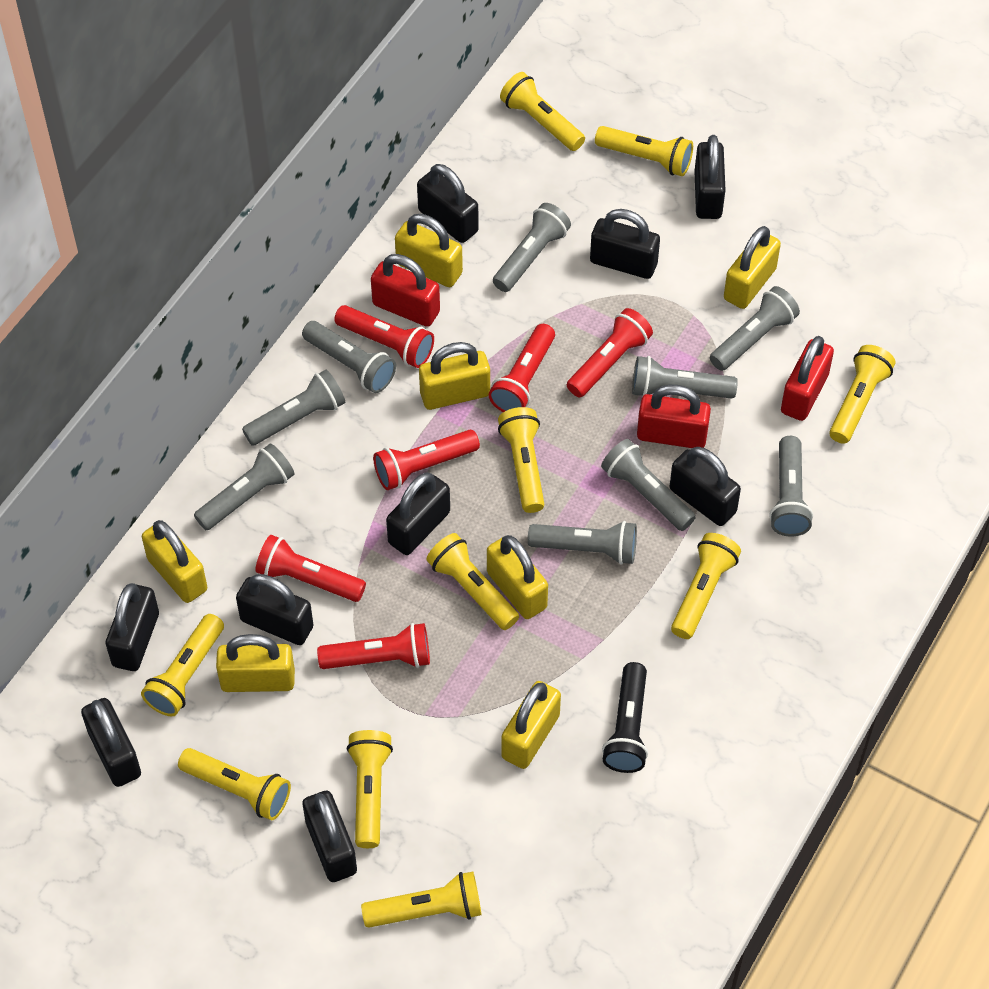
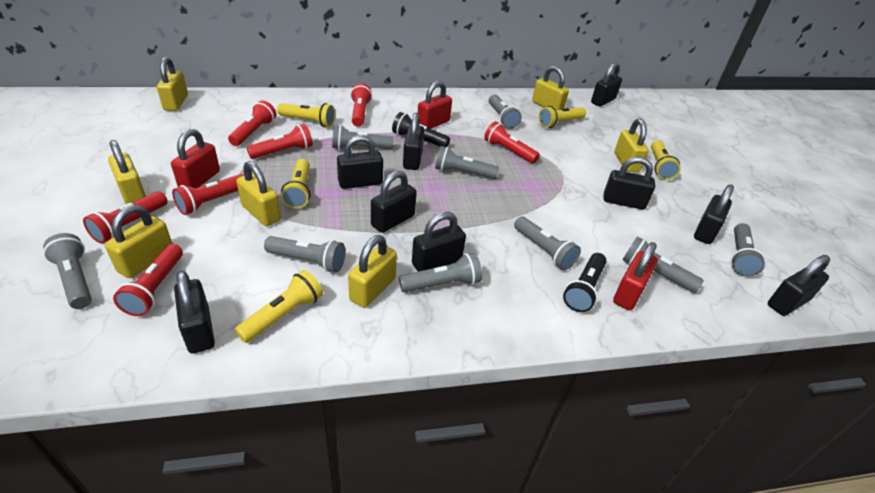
black flashlight: [602,662,648,773] = 1 -> [392,112,450,147] [563,253,607,312] = 2
red flashlight: [255,535,366,602] [317,623,430,669] [334,305,434,368] [373,430,480,490] [489,324,555,412] [567,308,653,398] = 6 -> [83,191,168,244] [113,244,183,316] [172,174,244,215] [228,100,276,146] [246,124,313,159] [350,83,372,127] [484,121,540,164] = 7
yellow flashlight: [141,614,224,716] [178,748,291,821] [347,730,393,848] [361,872,482,928] [426,533,519,630] [498,407,545,513] [500,72,585,151] [595,126,693,176] [671,533,741,639] [829,345,896,444] = 10 -> [235,270,323,343] [277,103,335,127] [281,159,310,209] [538,106,586,128] [651,140,681,180] = 5

